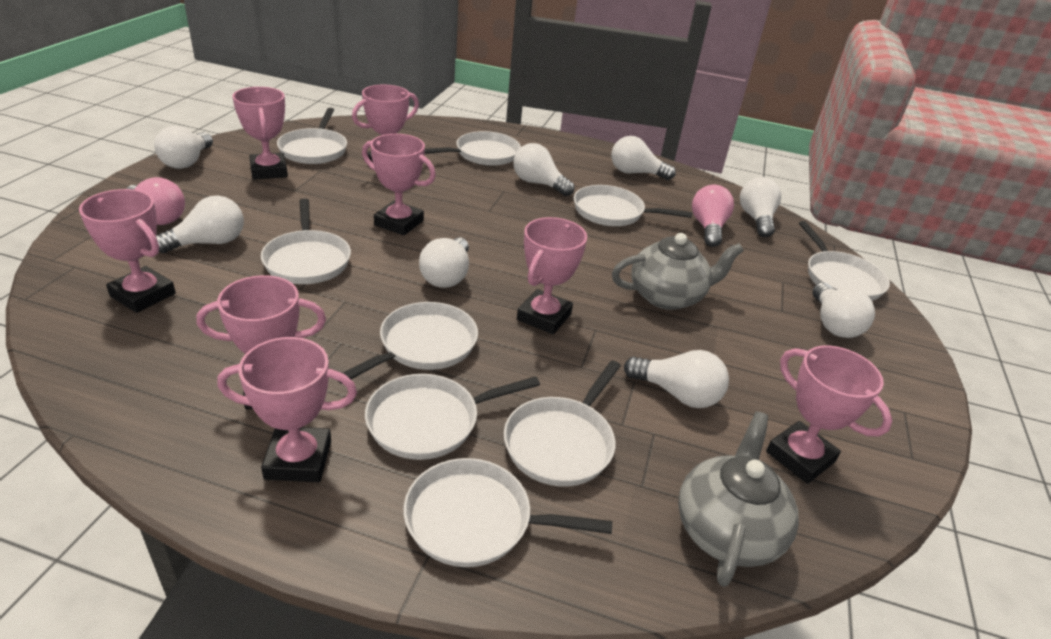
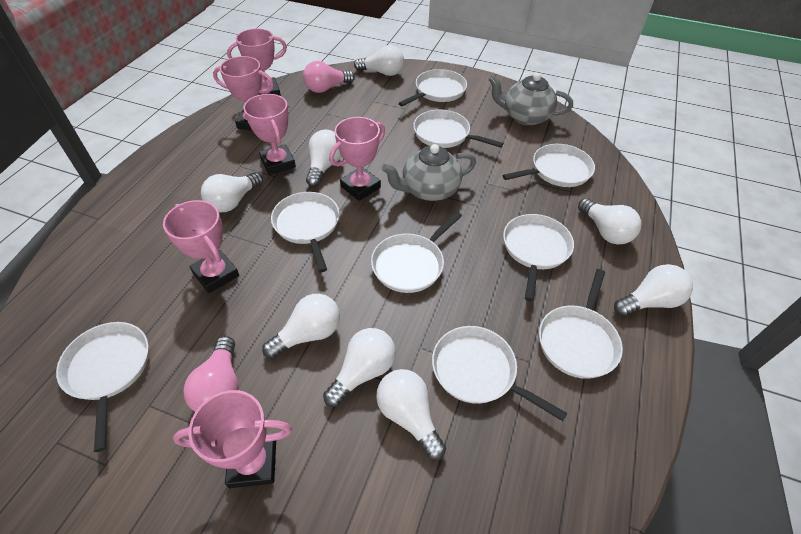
pink trophy: [79,189,176,313] [197,275,326,409] [217,337,357,482] [232,87,288,180] [352,85,419,163] [362,134,436,236] [517,217,587,334] [766,346,892,484] = 8 -> [163,200,239,293] [173,390,292,488] [213,56,274,131] [227,29,287,96] [243,94,296,175] [329,117,385,201] = 6

